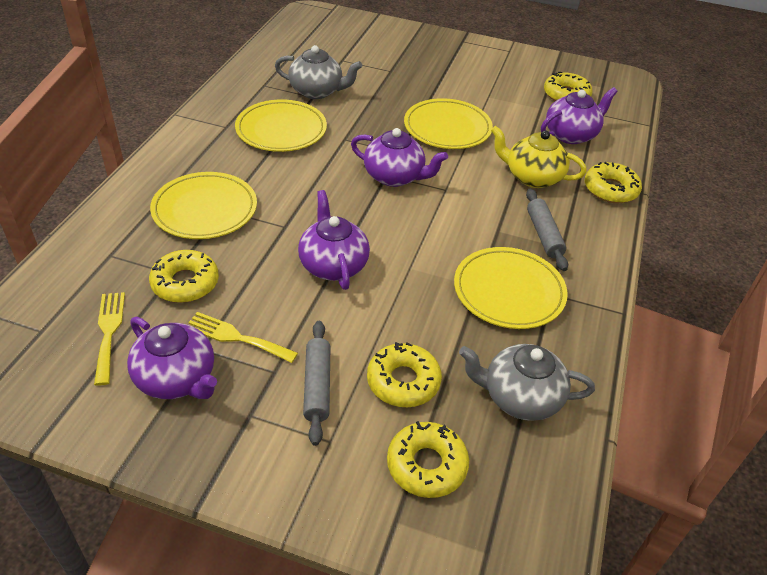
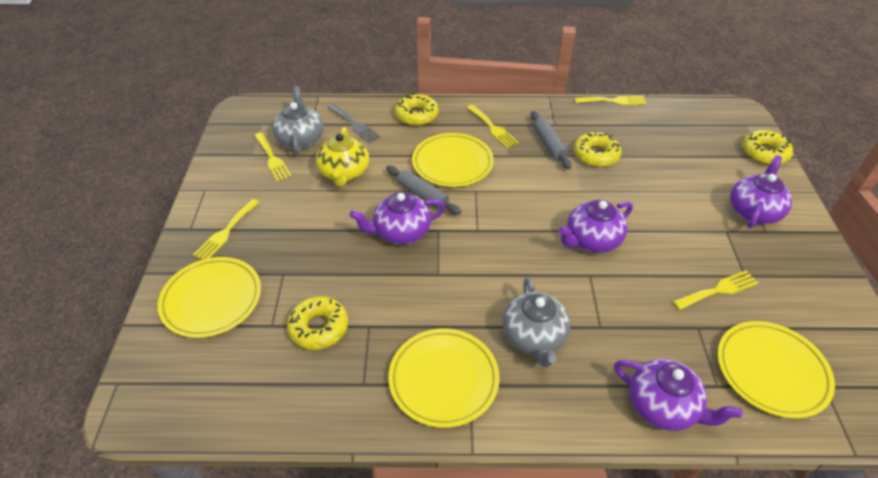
grey fork: none = 0 -> [328,104,381,143] = 1
yellow donut: [149,250,219,303] [367,342,442,407] [387,421,469,498] [544,72,592,101] [585,162,642,203] = 5 -> [287,296,348,350] [395,94,439,126] [574,132,622,167] [743,130,793,165] = 4
yellow fork: [94,292,125,386] [188,312,298,363] = 2 -> [193,199,260,260] [254,132,292,182] [466,105,519,148] [574,96,647,105] [673,270,758,310] = 5

